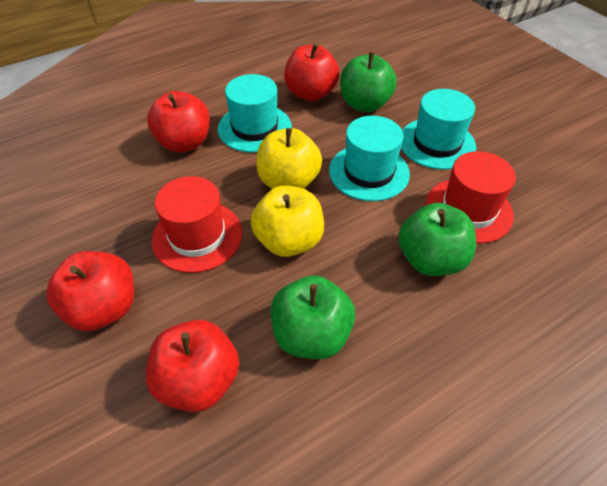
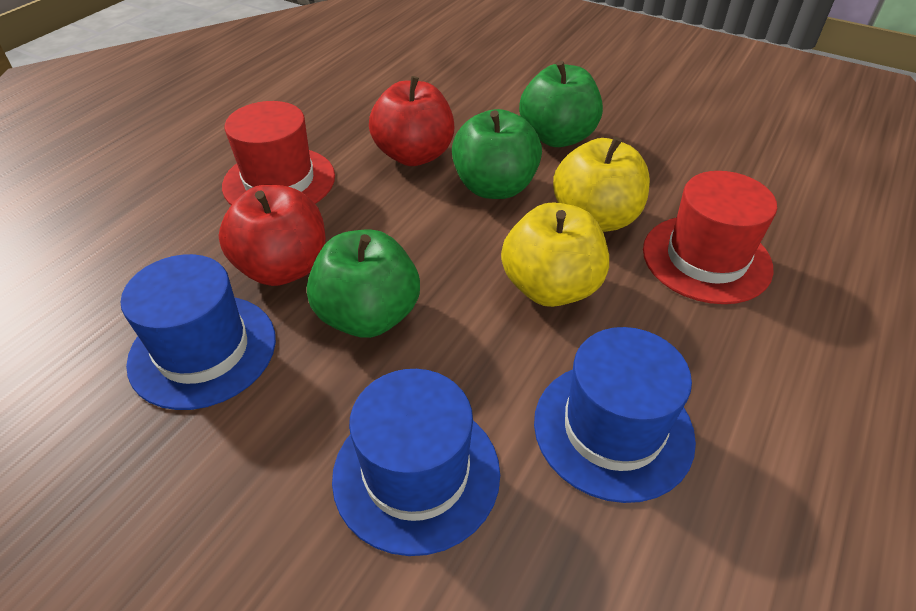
blue hat: none = 0 -> [121,254,276,410] [332,369,500,556] [534,327,696,503] = 3
red apple: [46,251,134,331] [146,320,239,412] [147,91,210,152] [284,43,340,101] = 4 -> [219,185,326,286] [369,76,454,166] = 2
turquoise hat: [218,74,292,153] [329,116,410,201] [401,89,476,170] = 3 -> none = 0

